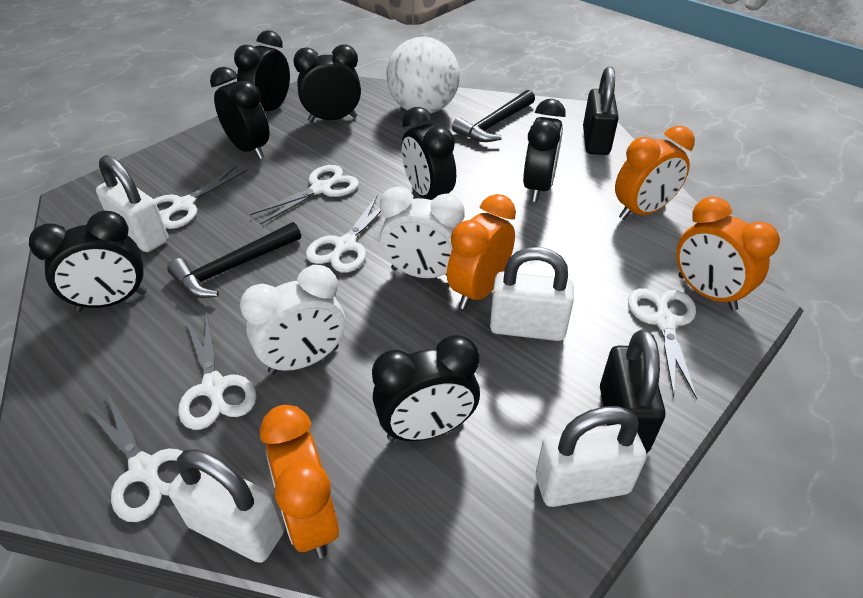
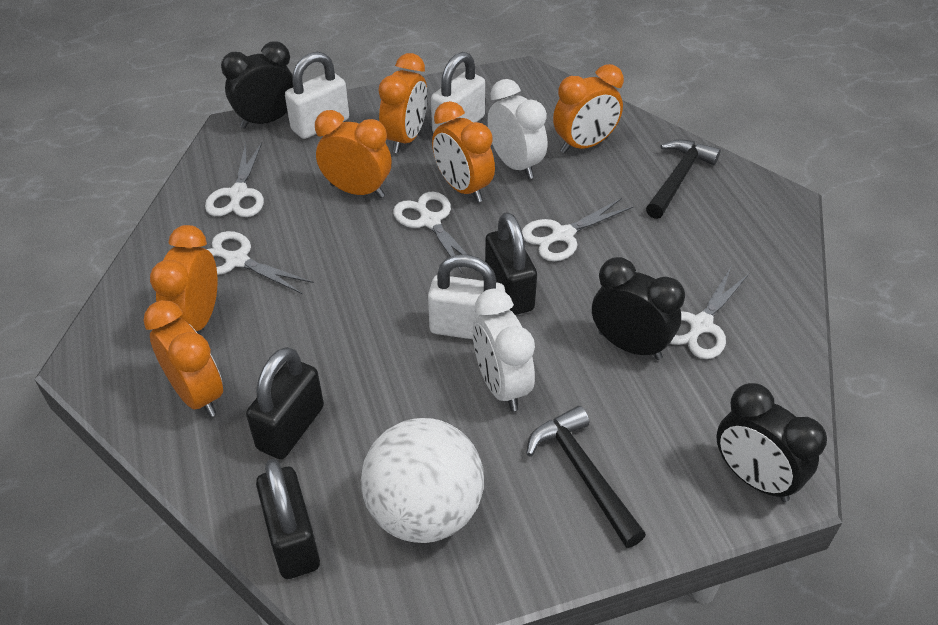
black clock: [29,211,147,311] [210,67,269,159] [234,30,290,111] [293,44,361,122] [372,335,480,441] [401,107,456,200] [523,99,566,202] = 7 -> [221,41,293,128] [592,257,685,360] [716,383,827,502] = 3
black padlock: [583,66,619,155] [600,329,665,453] = 2 -> [246,347,324,459] [256,459,320,579] [485,212,537,315] = 3
orange clock: [260,405,339,558] [447,194,516,309] [615,126,695,220] [676,197,780,311] = 4 -> [143,300,223,417] [150,225,218,331] [315,110,392,198] [378,53,428,153] [432,101,495,203] [553,64,624,153] = 6
white padlock: [96,155,169,252] [168,449,285,563] [490,247,574,341] [536,406,647,507] = 4 -> [285,52,349,139] [428,254,505,339] [431,52,485,133] = 3
white scissors: [85,392,183,522] [154,165,248,229] [178,312,257,430] [250,165,359,225] [306,196,381,273] [628,288,697,399] = 6 -> [205,142,264,217] [207,231,314,294] [393,192,467,273] [522,198,634,261] [670,268,749,359] = 5

